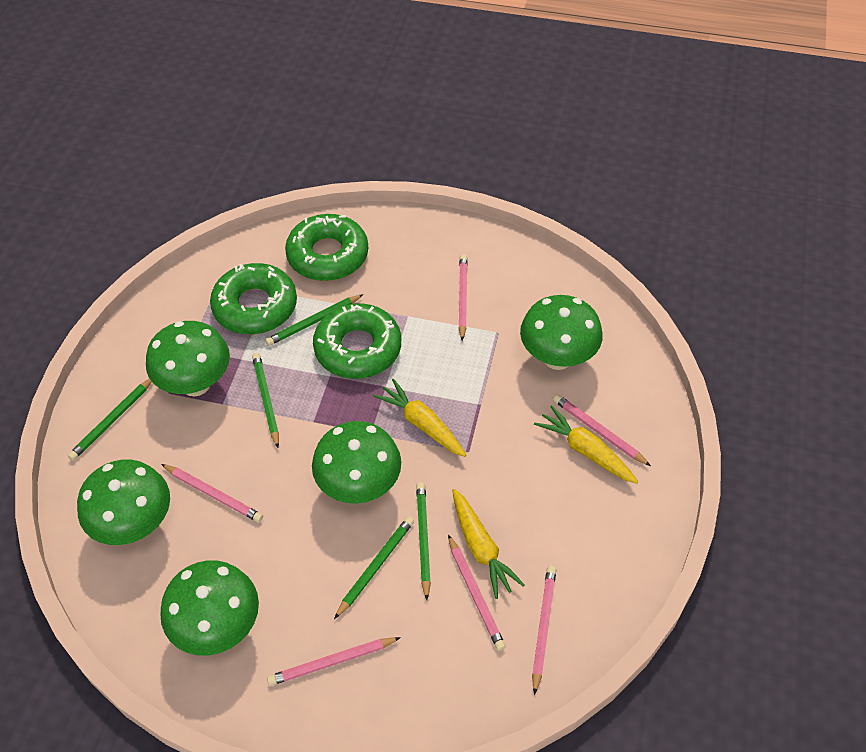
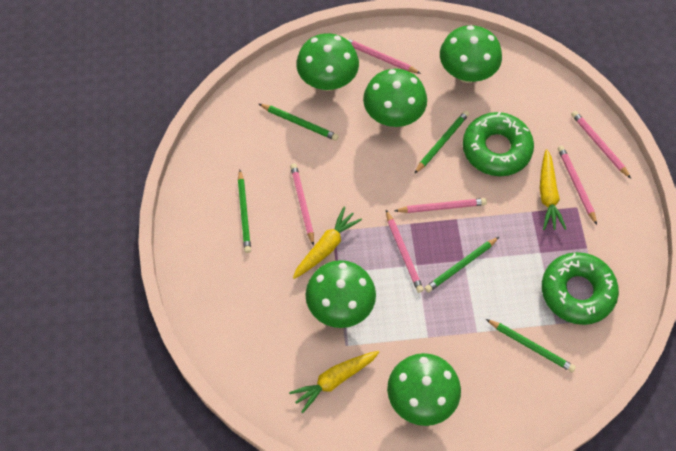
green donut: [210,263,297,334] [285,214,368,281] [313,304,401,379] = 3 -> [463,112,534,176] [542,252,619,325] = 2

